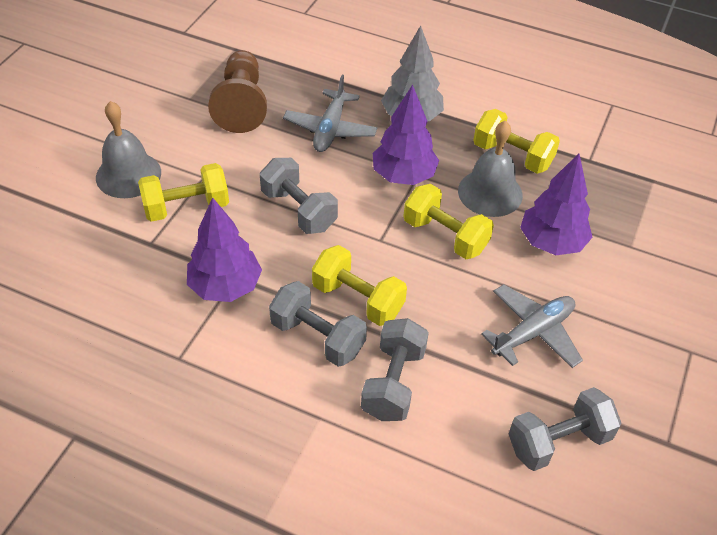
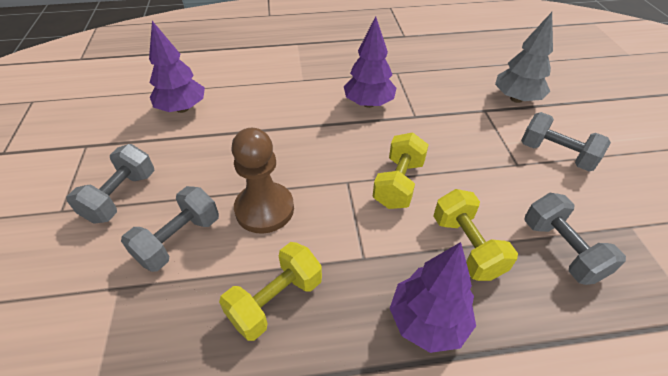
grey bell: [96,101,161,198] [458,121,523,217] = 2 -> none = 0
grey plane: [283,75,377,152] [481,284,583,368] = 2 -> none = 0
yellow dumbbell: [138,163,229,222] [312,245,407,326] [404,184,494,259] [473,109,560,174] = 4 -> [219,242,322,341] [373,132,429,209] [434,189,518,281] = 3

